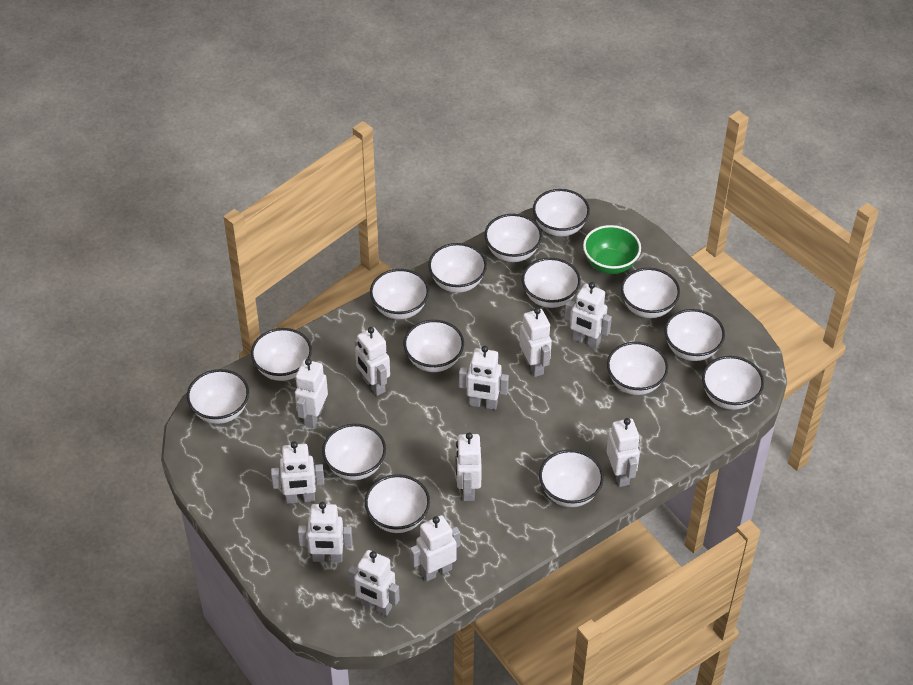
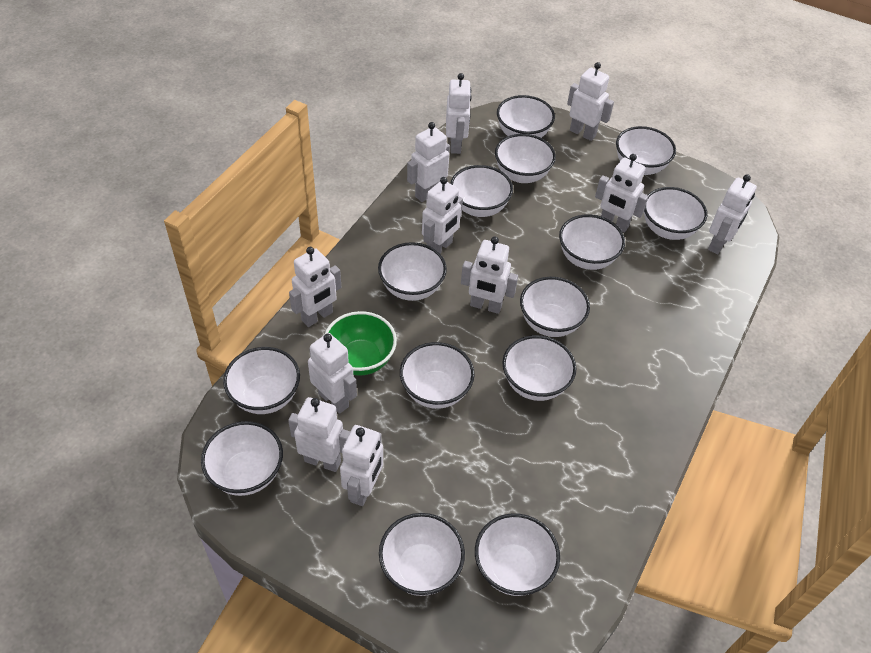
white bowl: [187,369,249,424] [251,328,312,381] [322,424,386,480] [365,474,430,533] [370,269,429,319] [403,320,464,372] [428,243,487,293] [484,214,542,262] [522,258,581,308] [533,189,590,236] [539,450,604,507] [607,342,668,395] [621,268,680,318] [664,309,725,361] [702,356,764,410] = 15 -> [201,421,283,496] [223,347,300,414] [378,242,447,301] [379,513,465,596] [400,342,475,409] [450,165,513,217] [475,513,560,596] [495,134,556,183] [497,95,555,138] [502,335,577,401] [520,277,590,337] [559,214,625,270] [616,126,676,175] [644,187,707,240] = 14

